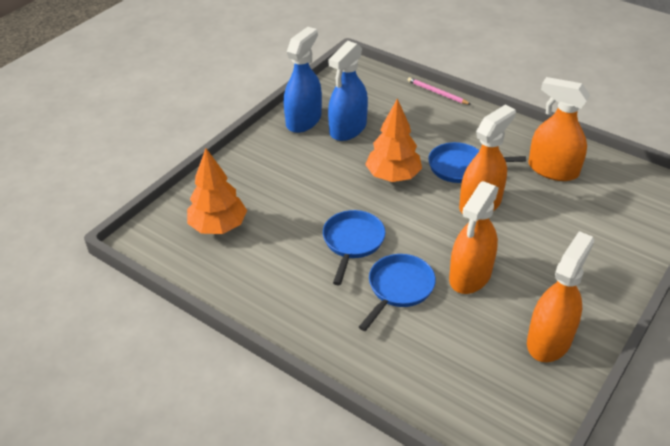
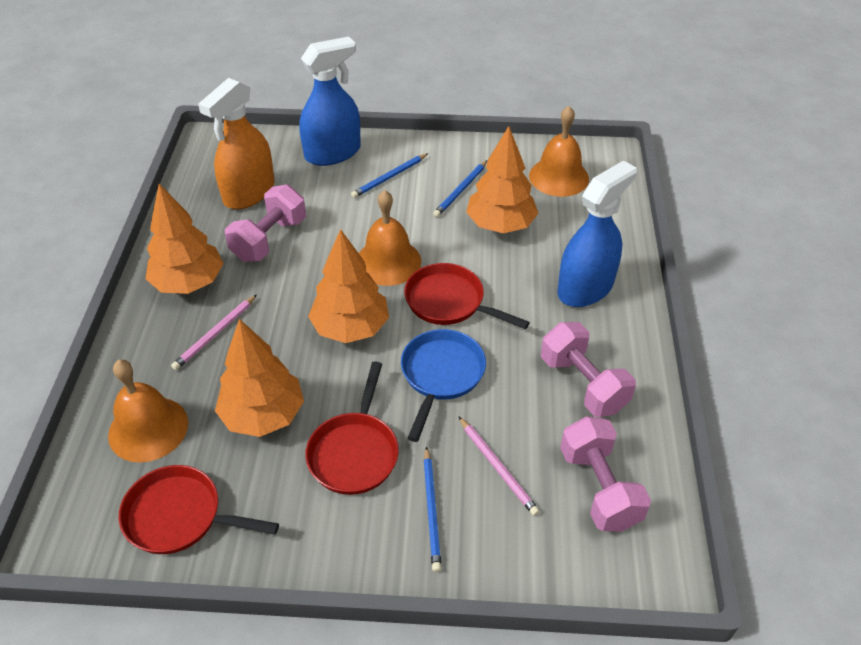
blue pan: [323,210,385,285] [359,254,436,331] [428,142,526,183] = 3 -> [401,329,486,442] = 1
blue pencil: none = 0 -> [351,153,428,198] [423,446,442,572] [433,160,488,217] = 3
orange bell: none = 0 -> [108,359,188,462] [359,190,421,286] [529,106,589,197] = 3
orange spray bottle: [449,181,499,294] [459,105,516,214] [527,231,594,362] [528,77,590,181] = 4 -> [198,78,275,209] = 1
orange tree: [187,148,247,234] [365,98,422,182] = 2 -> [146,184,224,294] [215,319,304,437] [308,229,389,343] [466,126,538,233] = 4
pink dumbbell: none = 0 -> [225,184,306,262] [541,322,636,417] [560,416,651,532] = 3
pink pencil: [408,77,471,105] = 1 -> [171,295,257,370] [458,416,540,516] = 2
red pan: none = 0 -> [118,465,279,554] [305,362,399,495] [404,263,530,329] = 3

